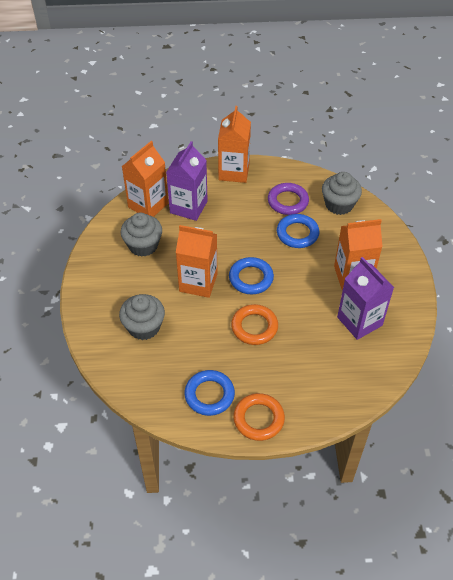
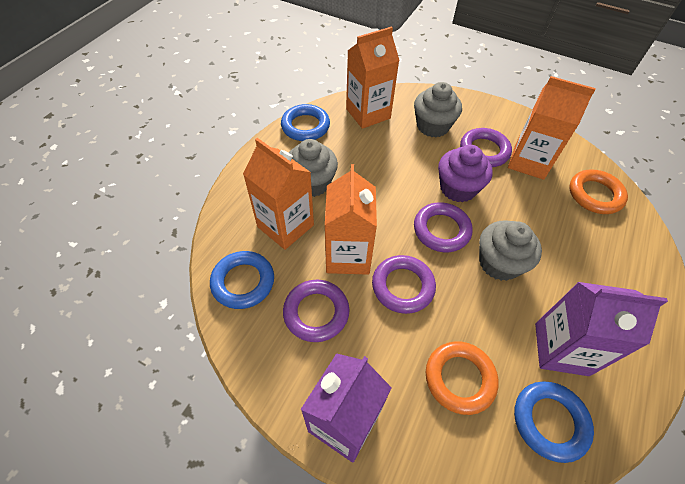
purple cupcake: none = 0 -> [438,145,493,202] = 1
purple ring: [268,183,309,215] = 1 -> [283,280,349,342] [372,255,436,314] [414,202,473,252] [460,128,512,167] = 4

